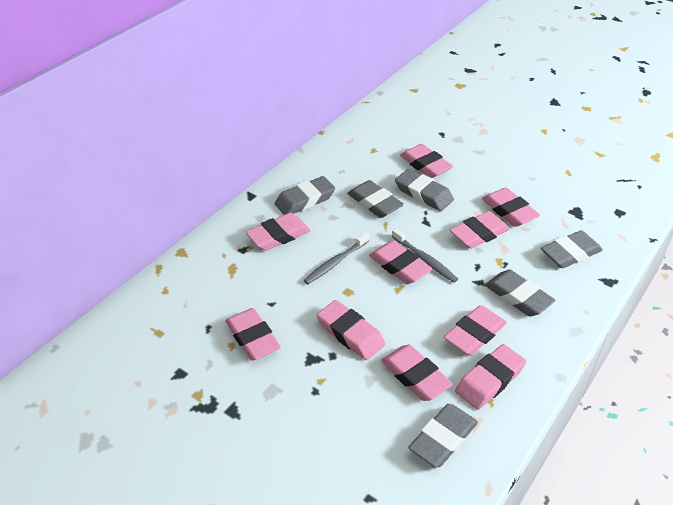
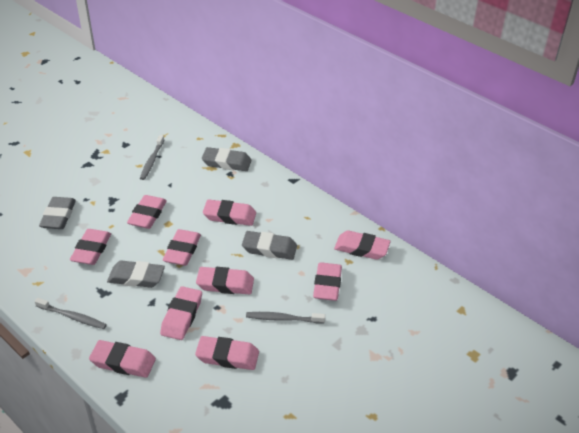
grey eraser: [275,176,335,215] [347,180,404,218] [395,169,454,211] [408,404,478,467] [485,270,556,316] [541,230,603,268] = 6 -> [39,197,76,229] [107,260,165,288] [202,147,252,171] [242,231,297,260] = 4
grey toothbrush: [304,232,369,284] [392,228,458,283] = 2 -> [35,298,107,329] [140,135,164,180] [246,312,325,323] = 3

